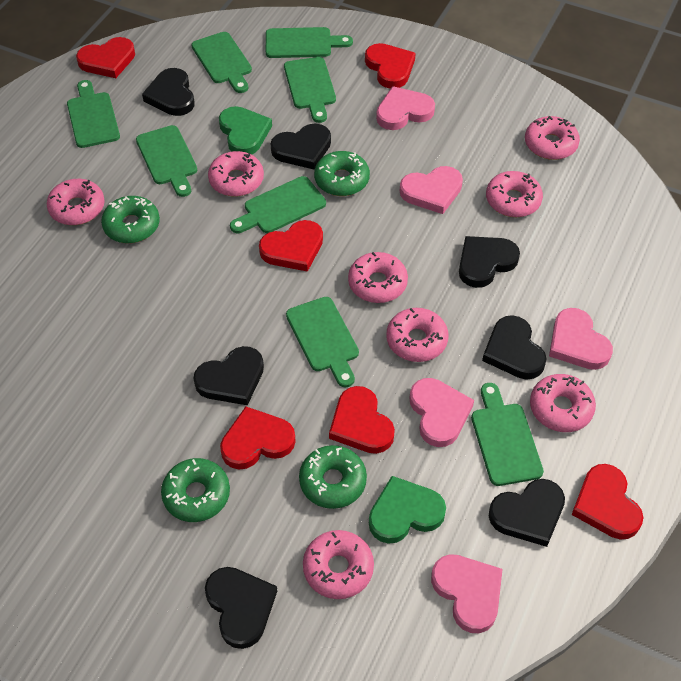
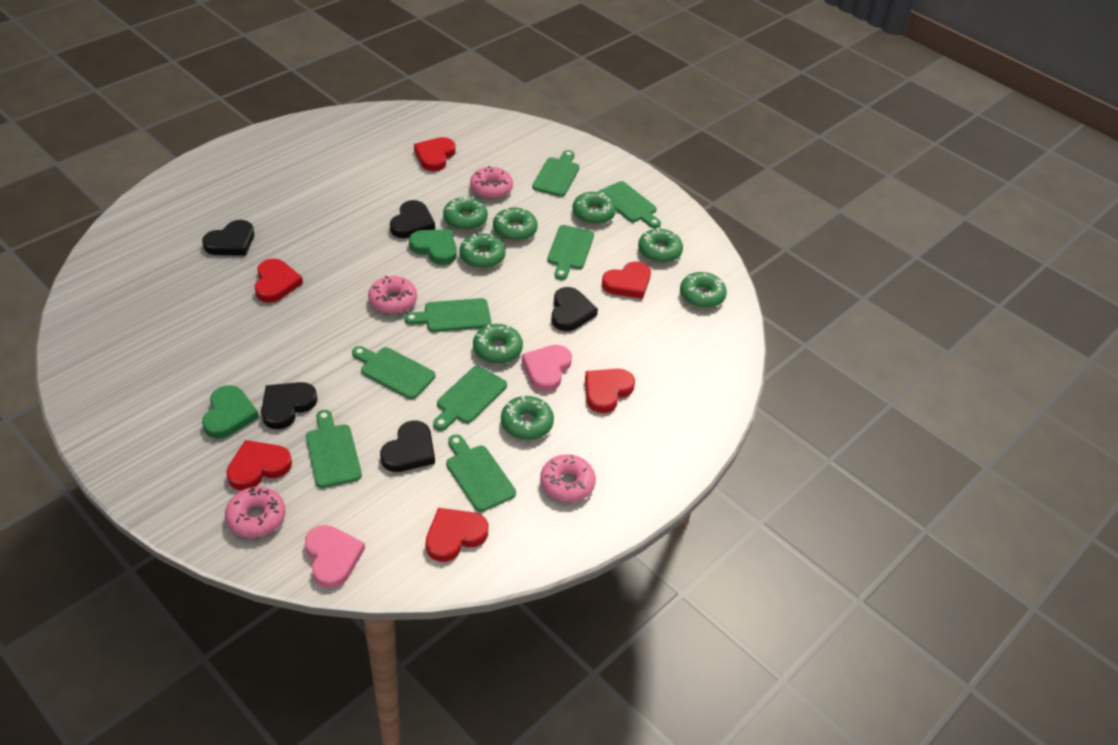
black heart: [142,68,195,116] [193,346,264,405] [205,567,277,649] [271,124,331,169] [459,236,520,288] [482,315,547,380] [489,479,565,547] = 7 -> [202,220,254,256] [261,382,318,429] [380,421,435,472] [390,200,435,238] [551,287,598,331] = 5
green donut: [101,196,160,243] [161,458,230,522] [299,445,367,509] [314,151,370,196] = 4 -> [443,196,488,231] [460,233,505,269] [473,324,523,364] [493,207,538,241] [501,395,554,440] [572,192,616,224] [638,228,683,263] [680,272,727,308] = 8
pink donut: [47,179,105,225] [208,151,264,197] [303,530,374,599] [348,252,408,303] [386,308,449,362] [486,171,543,217] [525,116,580,160] [530,374,596,432] = 8 -> [225,486,285,538] [368,276,417,314] [470,166,513,199] [540,454,596,502] = 4
pink heart: [376,86,435,130] [400,166,463,214] [410,378,474,447] [431,554,503,633] [549,308,613,370] = 5 -> [305,525,365,588] [522,345,572,392] = 2

